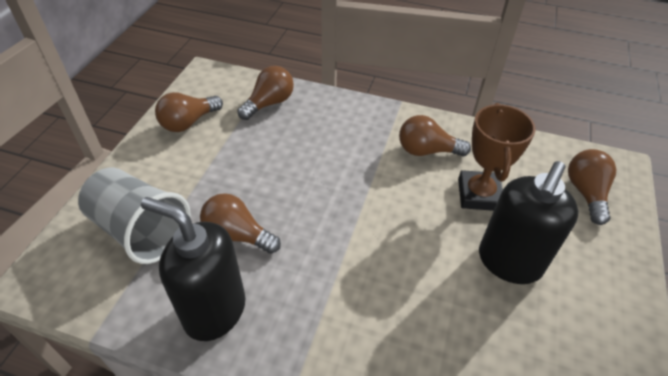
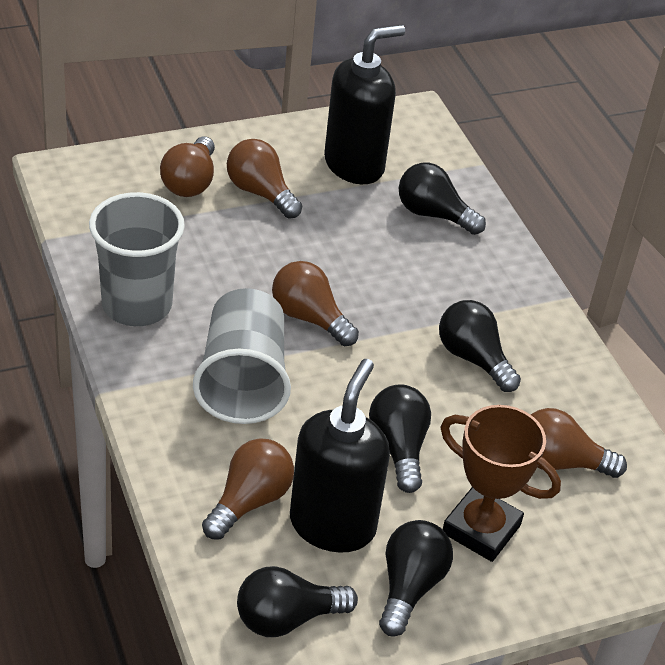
black light bulb: none = 0 -> [237,566,358,637] [369,385,431,493] [379,520,453,637] [399,163,486,235] [439,300,521,392] = 5
grey cup: [78,168,191,264] = 1 -> [89,192,185,326] [193,288,291,424] = 2

